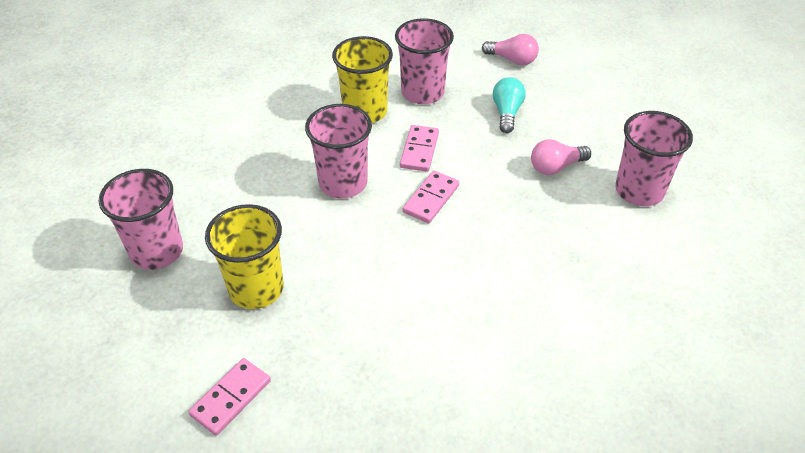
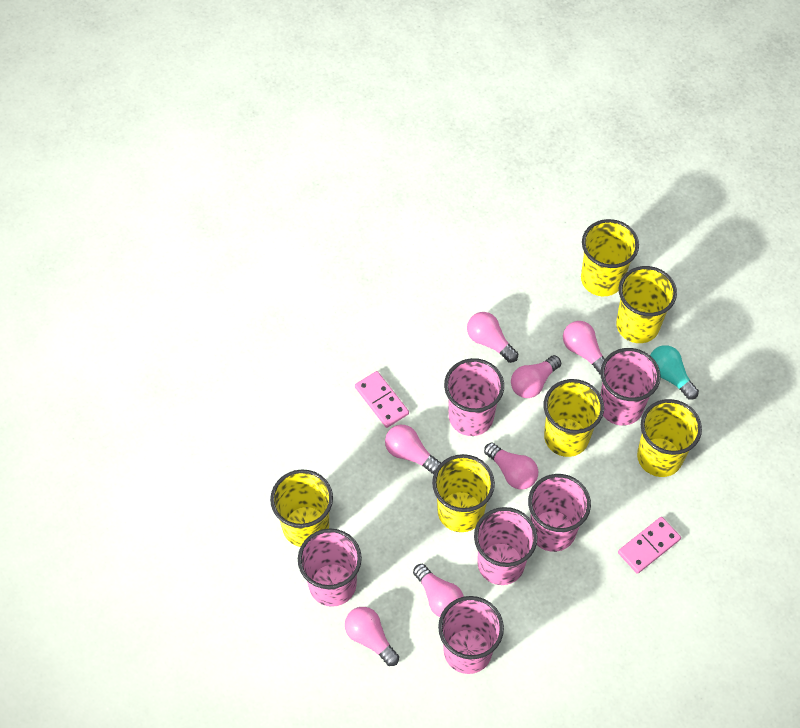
pink cup: [99,169,183,270] [305,104,372,198] [395,18,454,104] [615,111,693,206] = 4 -> [298,529,362,607] [438,596,504,674] [444,358,504,436] [474,507,537,585] [528,474,591,552] [600,348,661,426] = 6
pink domino: [188,358,271,436] [400,125,439,171] [403,171,459,223] = 3 -> [355,371,409,428] [618,517,681,574] = 2
pink light bulb: [482,34,539,65] [531,139,591,175] = 2 -> [345,607,399,666] [385,425,441,474] [413,564,464,617] [467,312,518,363] [484,442,538,489] [511,355,561,398] [563,321,605,375] = 7
yellow cup: [205,204,284,309] [332,36,393,123] = 2 -> [270,469,333,547] [432,454,495,532] [544,379,604,457] [581,219,639,296] [616,266,677,343] [637,399,702,477] = 6

